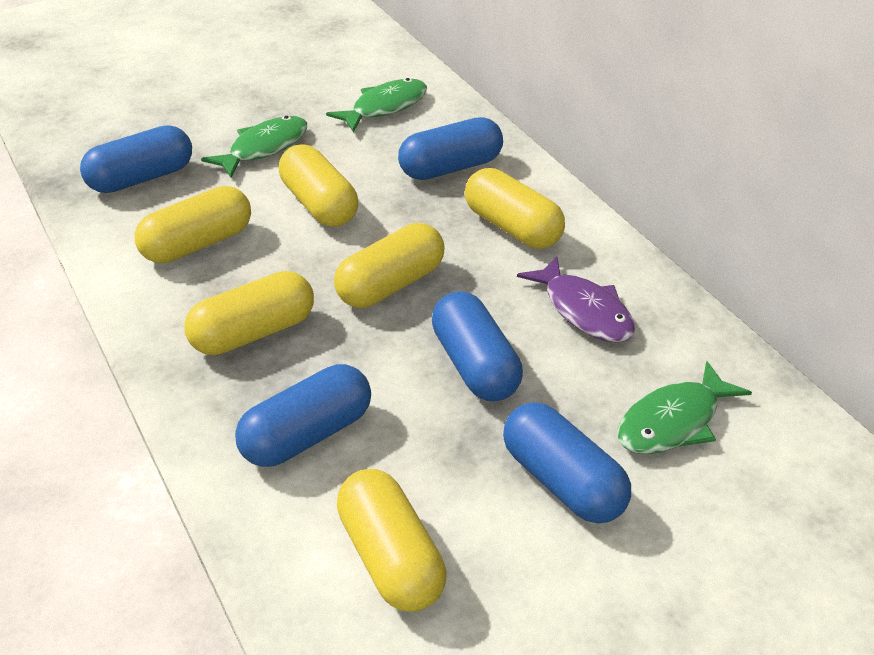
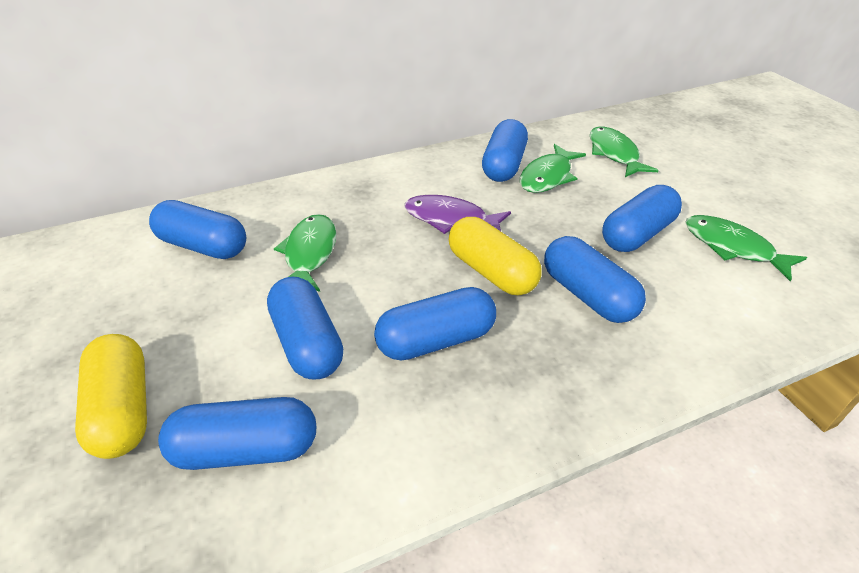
blue capsule: [80,125,192,193] [235,364,371,467] [398,117,503,180] [432,291,523,401] [503,402,631,523] = 5 -> [149,200,246,259] [158,397,316,470] [267,277,343,379] [374,287,496,361] [482,119,528,182] [544,236,646,323] [602,185,682,252] = 7
green fish: [201,116,307,178] [326,78,427,132] [617,361,752,454] = 3 -> [274,214,337,292] [520,144,586,193] [590,126,658,177] [685,215,807,281] = 4
yellow capsule: [135,186,251,263] [184,271,314,355] [279,145,358,227] [334,223,444,308] [337,469,446,612] [465,168,565,248] = 6 -> [75,334,147,459] [449,217,542,295] = 2

